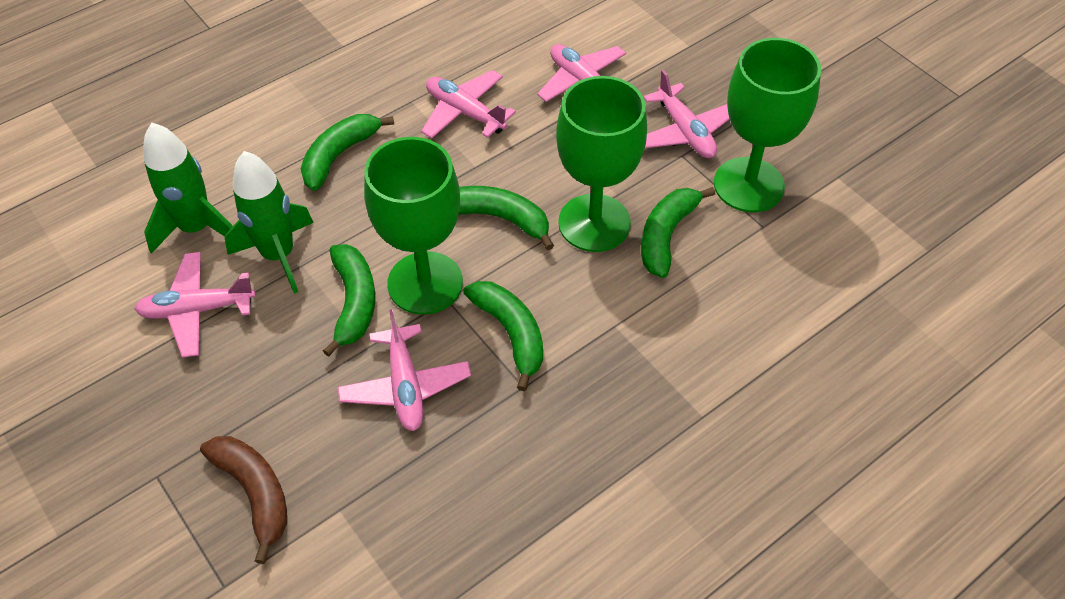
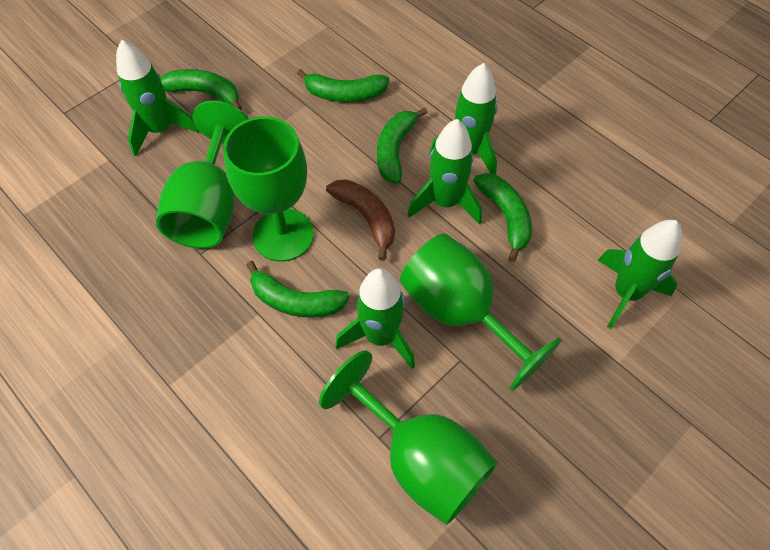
green goblet: [364,137,463,315] [556,76,647,252] [714,38,821,212] = 3 -> [156,101,249,249] [223,117,314,262] [319,350,498,525] [400,233,562,391] = 4
green rocket: [144,123,233,254] [225,151,314,294] = 2 -> [116,40,200,157] [335,268,415,369] [407,119,482,225] [429,63,498,175] [598,220,682,329] = 5
pink plane: [135,252,256,358] [337,309,471,431] [421,70,516,138] [537,44,626,102] [643,70,729,158] = 5 -> none = 0

